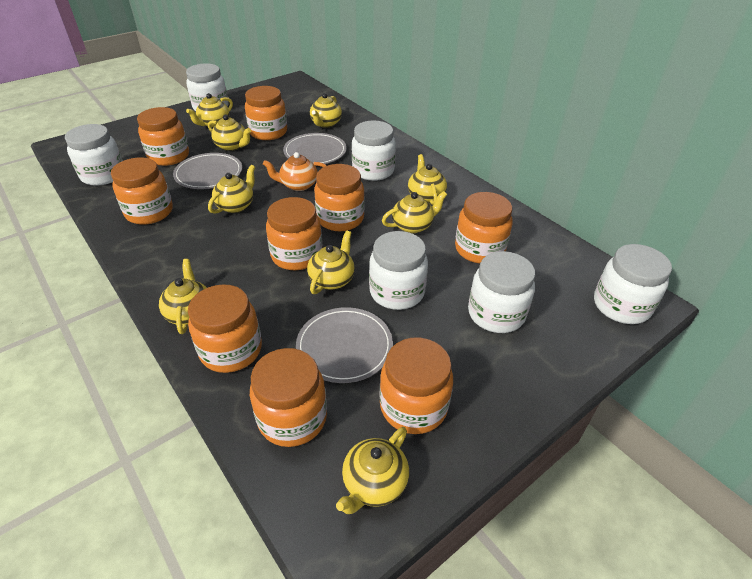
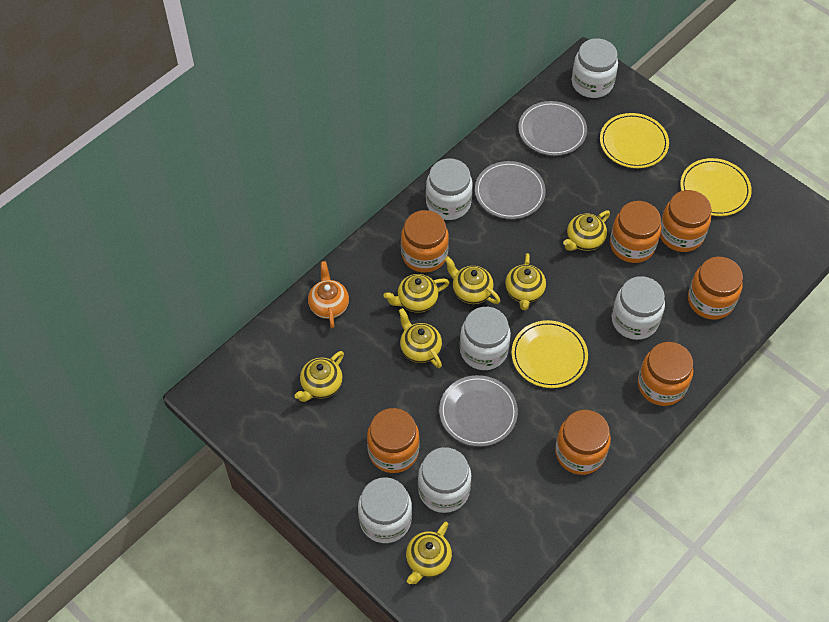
orange jar: [111,157,173,225] [137,107,189,166] [188,284,262,373] [245,86,287,140] [250,348,327,447] [266,197,322,270] [314,164,365,231] [380,337,453,434] [455,192,513,263] = 9 -> [367,408,420,473] [401,210,449,273] [555,410,611,475] [610,201,662,263] [638,342,693,406] [660,190,711,252] [688,257,743,320] = 7
yellow plate: none = 0 -> [511,320,588,388] [600,113,669,168] [680,158,752,216] = 3
yellow teapot: [159,259,207,334] [186,93,233,128] [208,115,251,151] [208,165,255,214] [307,231,355,294] [310,93,342,128] [336,427,409,514] [382,191,447,233] [408,154,447,205] = 9 -> [294,351,344,402] [383,274,450,313] [399,308,442,368] [406,522,452,584] [444,256,500,304] [505,253,546,310] [563,210,610,251] = 7

